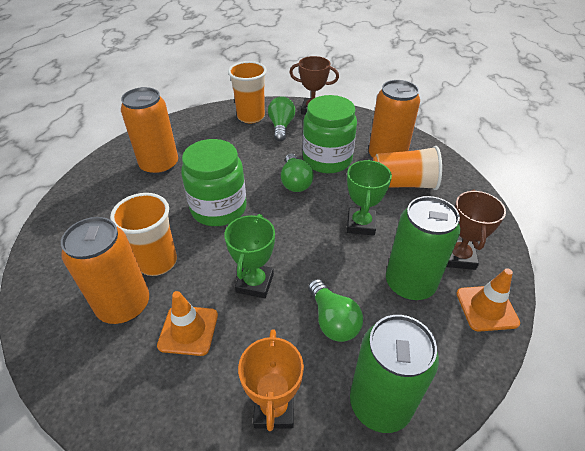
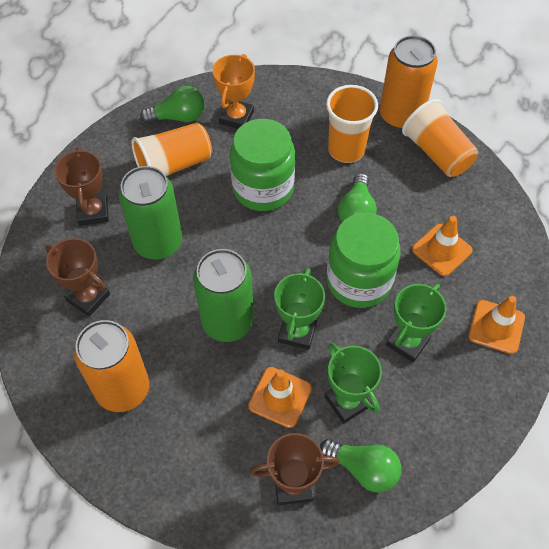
brown trophy: [289,56,339,115] [446,190,506,270] = 2 -> [45,238,110,317] [54,148,109,226] [250,433,339,505] = 3
green trophy: [224,214,275,298] [347,160,392,236] = 2 -> [274,268,325,350] [325,343,382,424] [386,284,446,362] = 3
orange can: [61,217,149,324] [121,87,178,175] [369,80,420,158] = 3 -> [74,320,149,412] [380,35,438,130] = 2
orange traffic cone: [157,291,218,356] [456,268,520,332] = 2 -> [248,367,312,428] [412,216,473,276] [469,296,525,354] = 3

